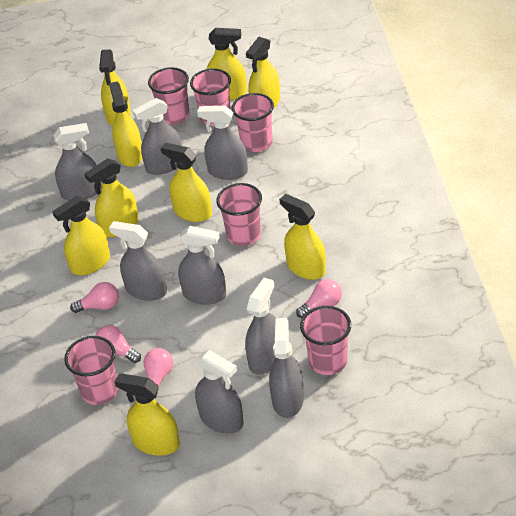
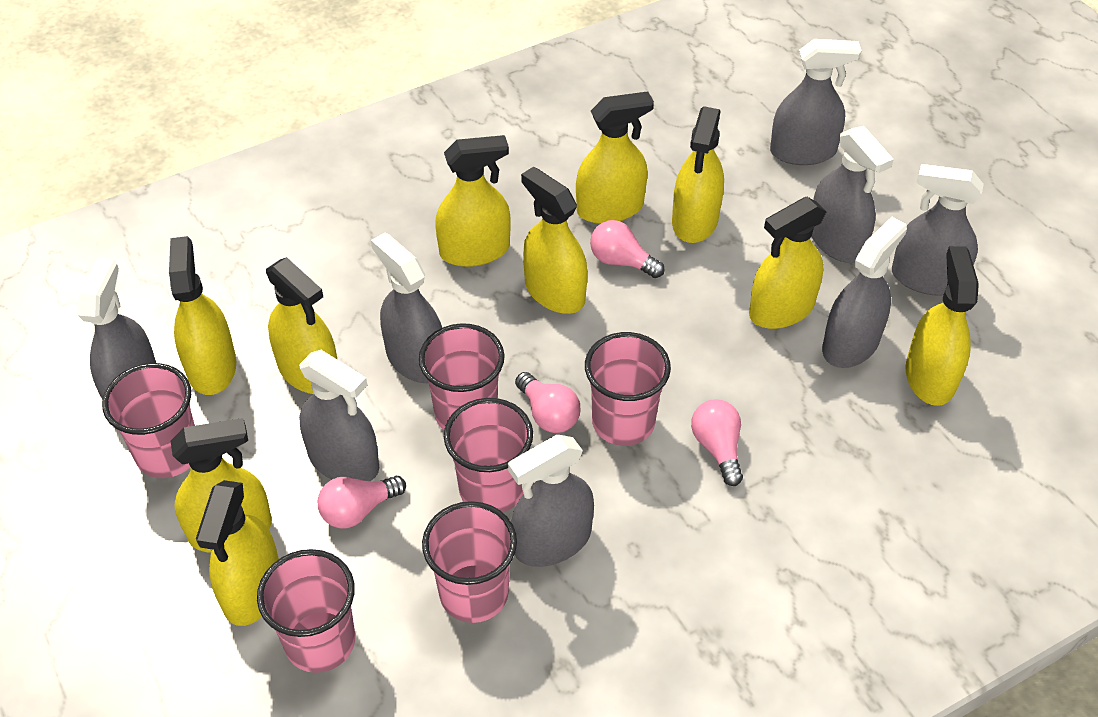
yellow spray bottle: [52,196,110,275] [84,158,139,237] [99,49,131,126] [109,82,143,167] [115,373,180,456] [161,143,212,222] [207,28,247,100] [246,37,280,109] [279,194,326,280] = 9 -> [169,236,236,395] [171,418,272,553] [196,480,279,626] [266,257,337,394] [435,135,511,267] [521,166,588,314] [576,91,654,224] [672,106,724,243] [749,197,827,329] [905,246,979,406] = 10

